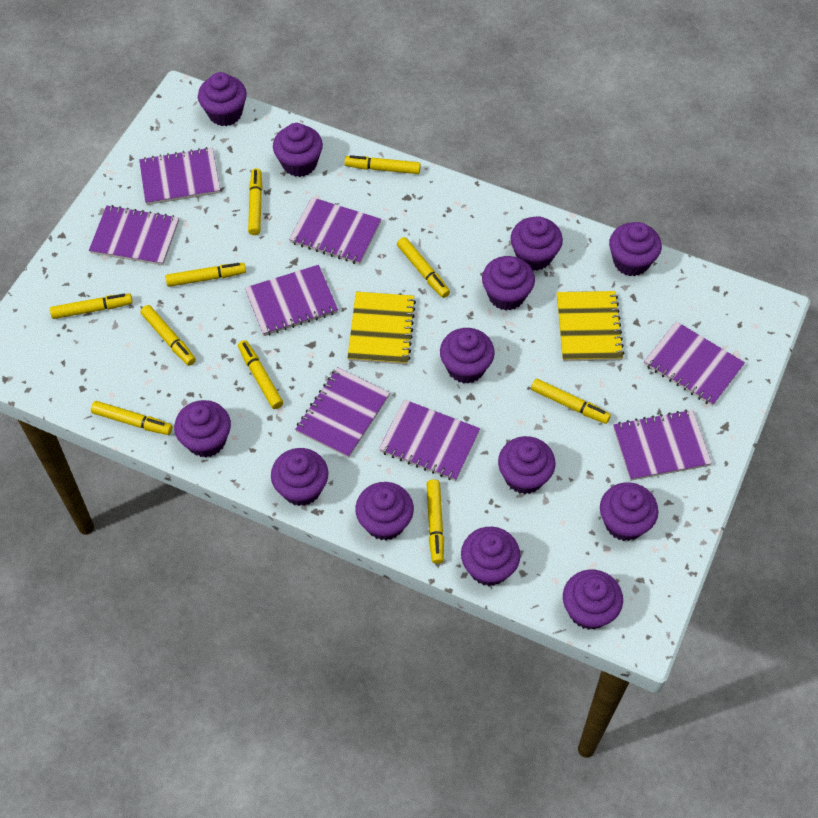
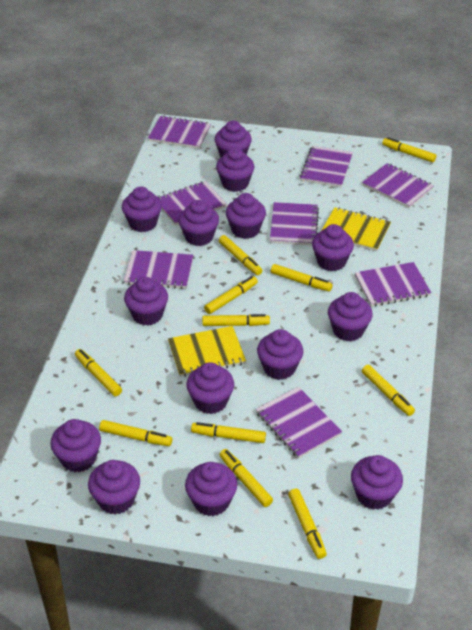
purple cupcake: [174,400,231,458] [198,72,247,126] [271,448,328,506] [273,123,323,177] [355,482,414,540] [440,328,495,384] [461,527,520,586] [482,256,535,311] [498,436,555,494] [511,216,563,271] [563,569,623,630] [600,482,658,541] [609,222,662,276] = 13 -> [50,419,101,472] [88,460,140,514] [122,186,162,232] [124,277,168,326] [178,200,219,246] [185,462,237,516] [186,362,234,414] [215,120,252,157] [216,148,254,192] [226,193,266,239] [257,329,303,380] [312,224,354,271] [328,292,373,341] [351,455,403,510] = 14
yellow marker: [50,293,133,319] [91,401,172,435] [141,305,196,366] [165,263,246,287] [238,340,283,409] [248,168,263,235] [344,155,421,174] [397,237,450,298] [427,479,444,564] [531,379,611,424] = 10 -> [75,349,122,396] [99,420,172,446] [191,422,266,443] [202,314,270,326] [204,276,258,314] [219,235,262,275] [219,449,273,507] [271,264,333,291] [288,489,327,559] [362,364,415,416] [382,137,436,163] = 11

